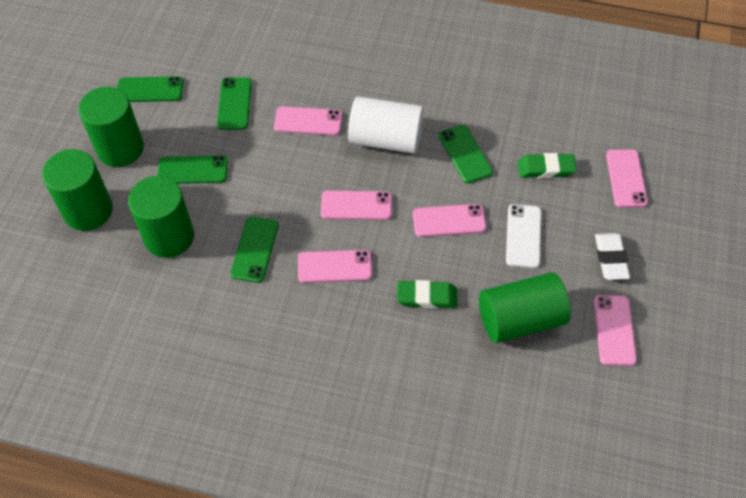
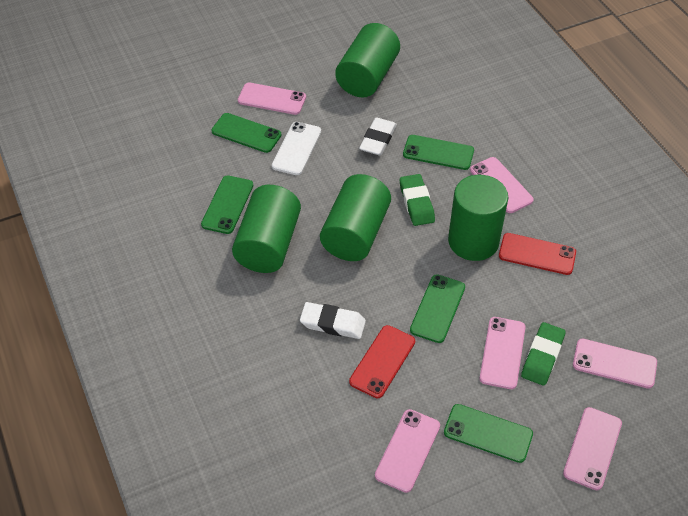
red phone: none = 0 -> [349,325,415,398] [499,233,576,275] = 2
white cylinder: [348,96,423,154] = 1 -> none = 0
white eraser: [595,233,630,280] = 1 -> [300,302,366,339] [359,118,397,155] = 2

